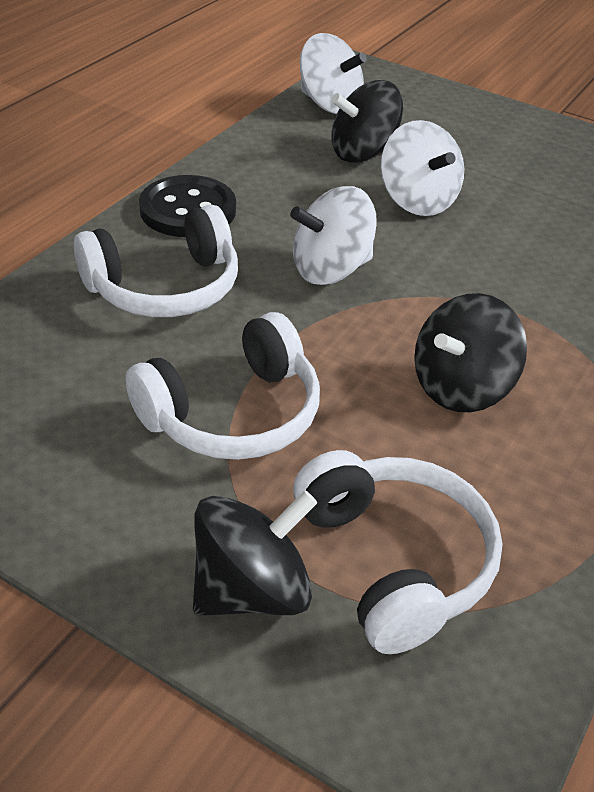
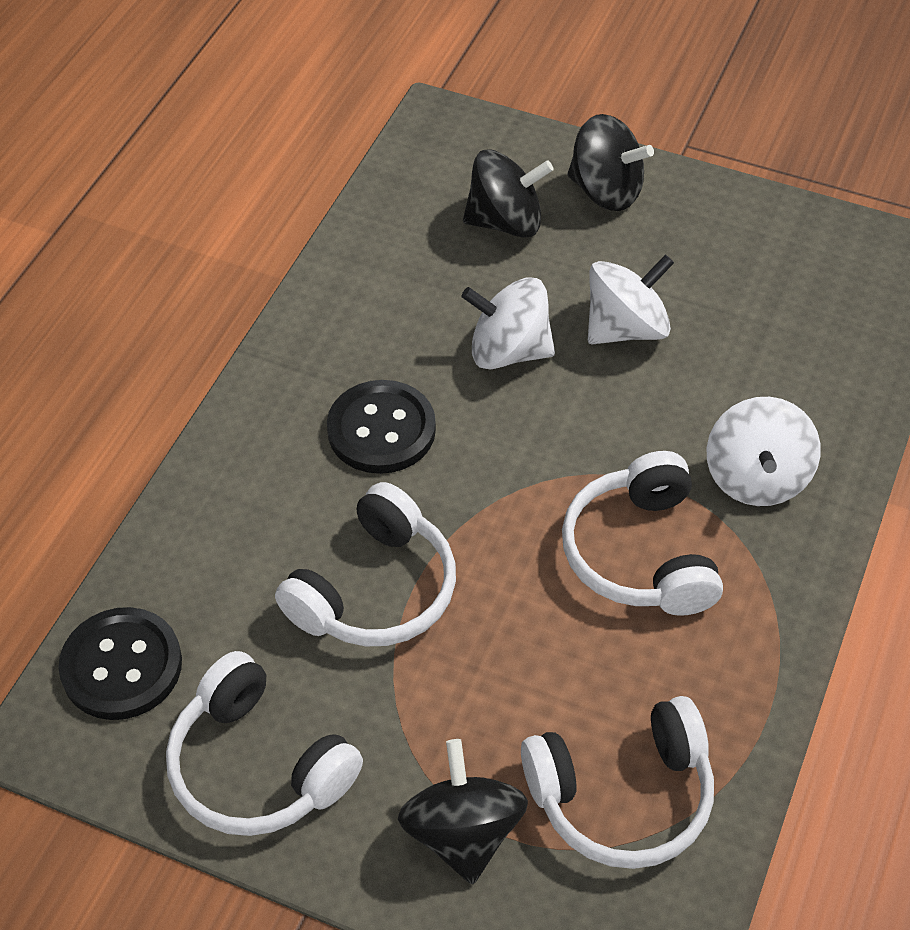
black button: [139,175,236,237] = 1 -> [58,607,182,720] [327,380,436,474] = 2
white headphones: [74,205,238,317] [126,312,320,460] [293,450,502,654] = 3 -> [166,651,363,836] [275,482,456,646] [521,696,714,869] [562,451,723,616] = 4

